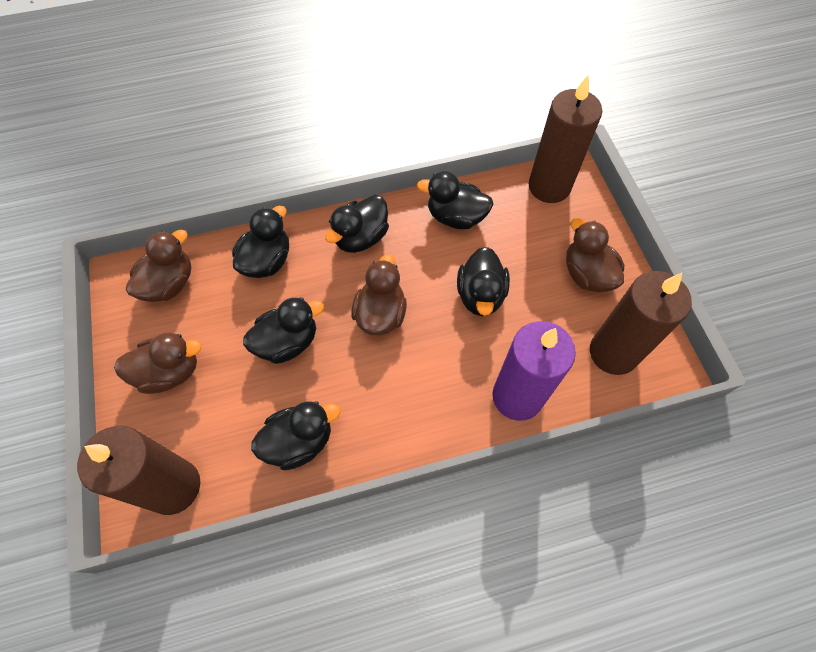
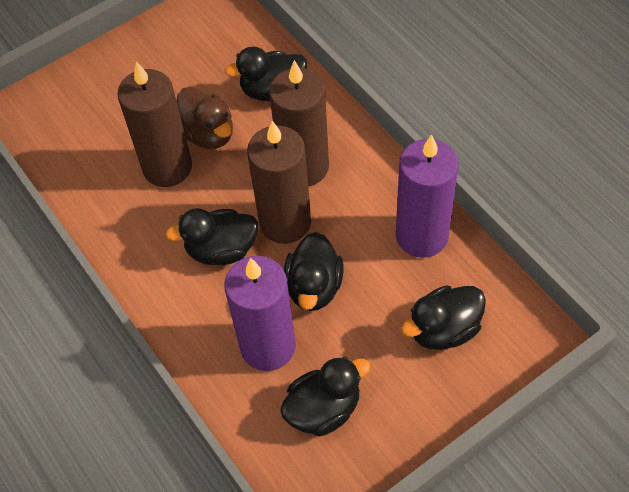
black duck: [232,206,289,278] [243,297,324,364] [251,401,340,470] [325,195,389,253] [417,171,494,229] [457,247,510,316] = 6 -> [165,208,258,265] [224,46,307,101] [280,357,371,436] [284,232,343,311] [401,285,486,350] = 5
brown duck: [114,333,202,394] [126,230,191,302] [351,254,407,336] [566,218,624,292] = 4 -> [176,87,233,149] = 1
purple candle: [493,321,576,421] = 1 -> [224,256,296,371] [396,134,459,258] = 2

